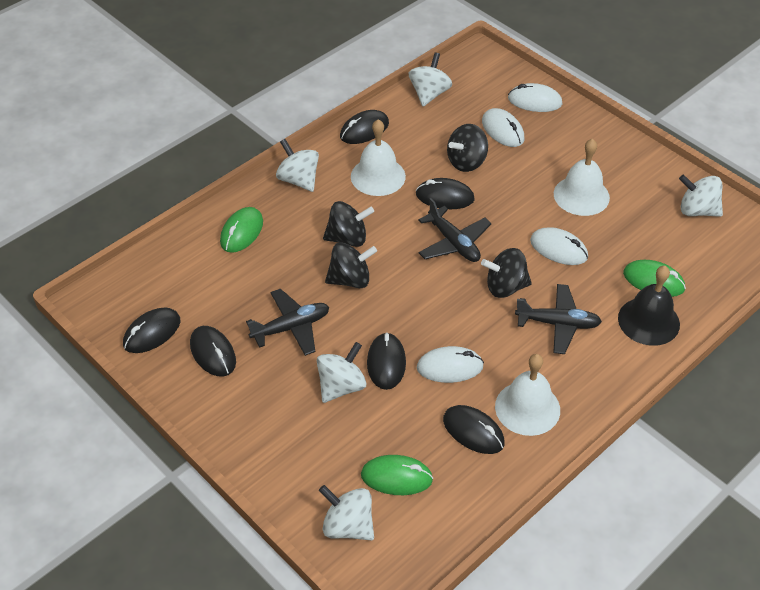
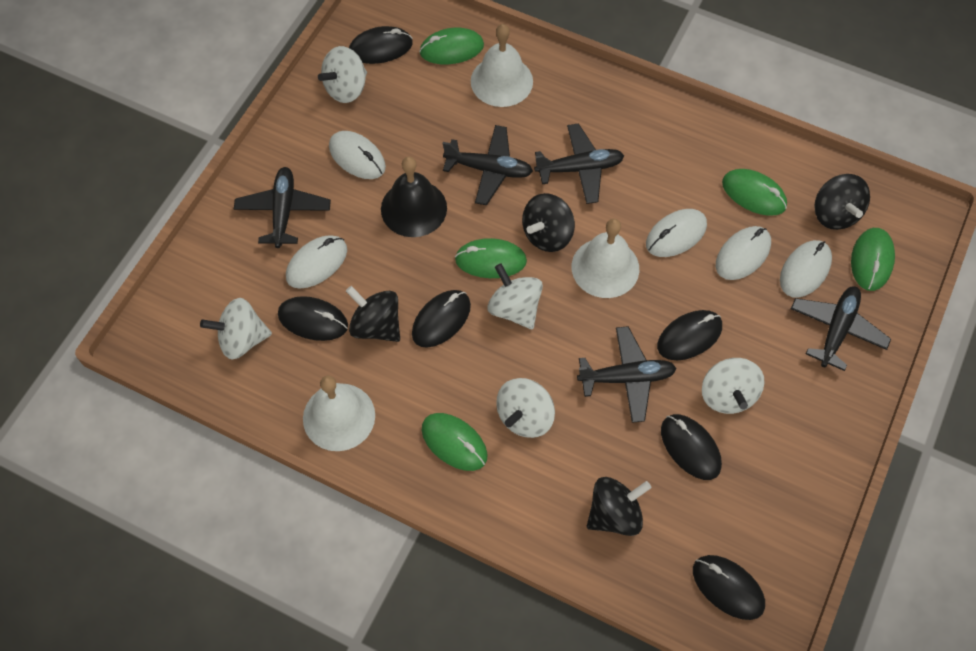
black plane: [246,289,329,356] [418,198,491,262] [515,284,602,354] = 3 -> [234,167,331,248] [443,125,533,205] [534,123,624,204] [577,326,677,423] [791,286,891,371] = 5
green mouse: [220,207,263,253] [361,455,433,495] [623,260,686,297] = 3 -> [419,27,484,65] [421,413,488,471] [455,238,527,278] [722,169,787,216] [851,228,895,291] = 5
white mouse: [417,346,484,383] [482,108,524,147] [508,83,562,112] [530,227,588,265] = 4 -> [286,235,347,289] [329,131,386,179] [646,209,707,257] [716,226,771,280] [780,240,832,298] = 5

